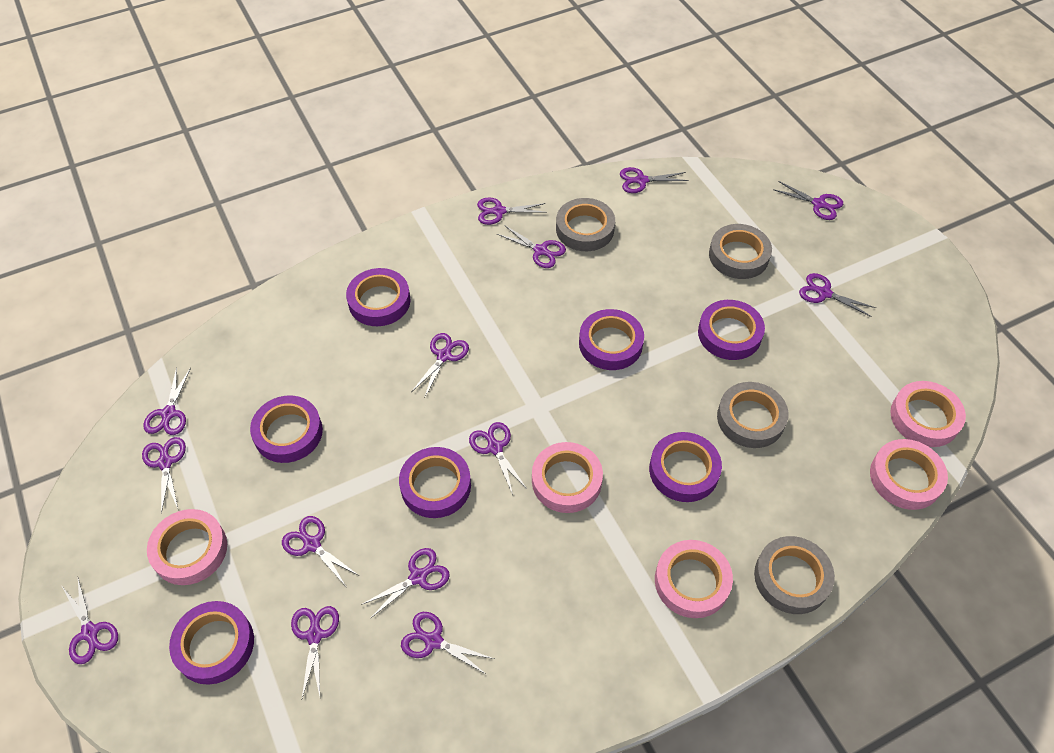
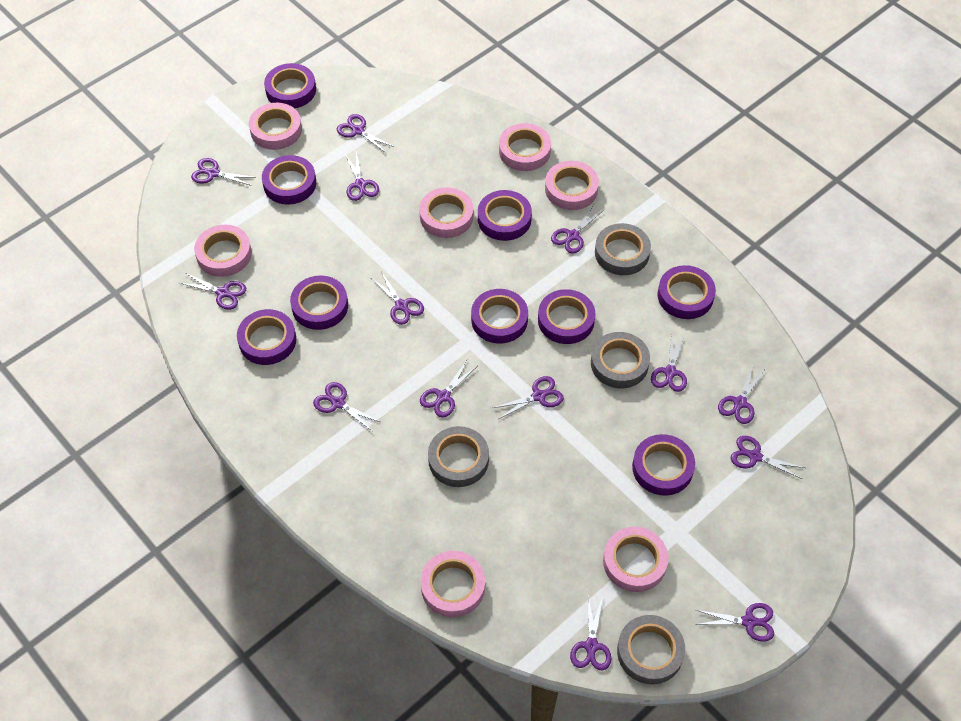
pink tape: [147,509,227,585] [532,442,603,513] [655,540,733,618] [870,439,948,510] [890,381,966,447] = 5 -> [194,225,252,277] [249,103,302,150] [419,187,474,238] [421,551,485,617] [499,123,551,171] [545,161,599,210] [603,527,669,592] = 7
purple tape: [169,601,254,685] [250,396,323,463] [346,268,411,326] [399,447,471,518] [579,309,644,370] [649,432,722,502] [698,300,765,360] = 7 -> [237,309,296,365] [262,155,316,205] [264,63,316,108] [290,275,348,330] [471,289,528,344] [478,190,532,241] [538,289,595,344] [632,434,695,496] [658,265,716,319] = 9

